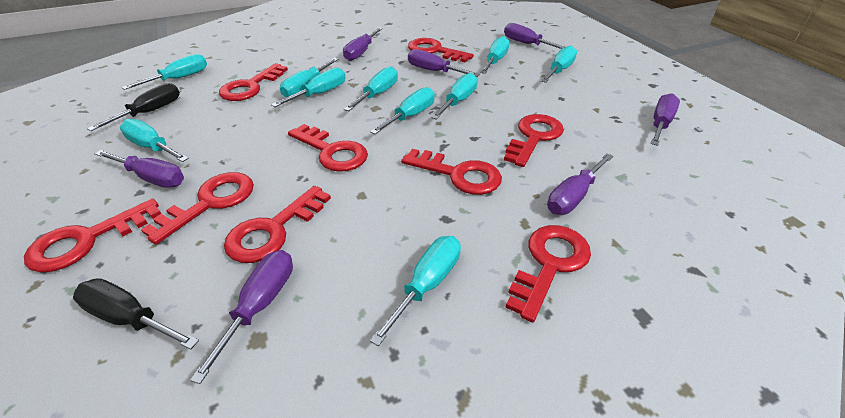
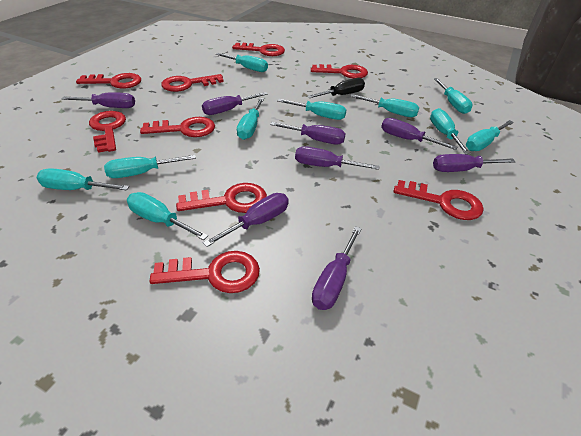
black screwdriver: [73,278,199,349] [87,83,180,131] = 2 -> [307,78,365,98] = 1
purple screwdriver: [95,150,184,188] [190,250,293,384] [343,27,383,61] [408,49,480,77] [504,23,564,49] [547,153,613,215] [650,93,680,146] = 7 -> [62,92,135,108] [202,92,268,115] [203,193,289,247] [270,122,346,144] [295,146,380,170] [312,226,362,310] [381,118,458,150] [433,154,515,172] = 8

